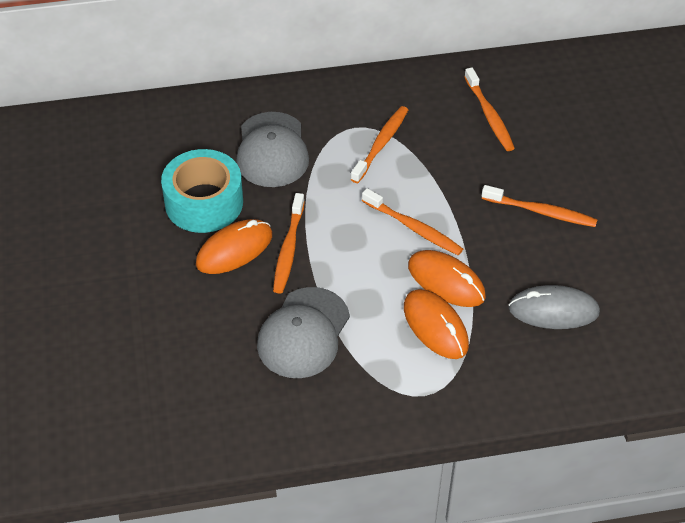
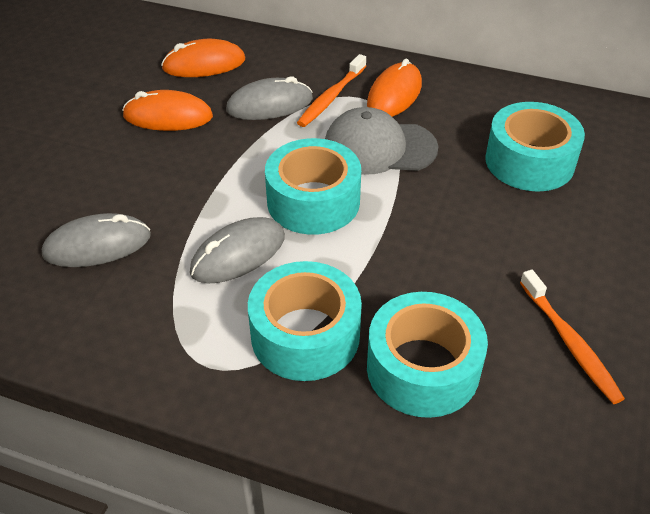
grey cap: [236,112,309,187] [257,287,350,378] = 2 -> [325,107,439,175] = 1
grey mouse: [508,285,600,329] = 1 -> [42,213,151,267] [190,217,285,283] [226,76,313,120] = 3
orange toothbrush: [273,193,305,293] [351,106,408,183] [362,188,463,255] [464,67,515,151] [482,185,598,227] = 5 -> [297,54,366,127] [520,270,625,404] = 2
turquoise tape: [161,149,243,233] = 1 -> [248,261,362,381] [265,138,361,235] [367,292,488,418] [485,102,585,192] = 4

